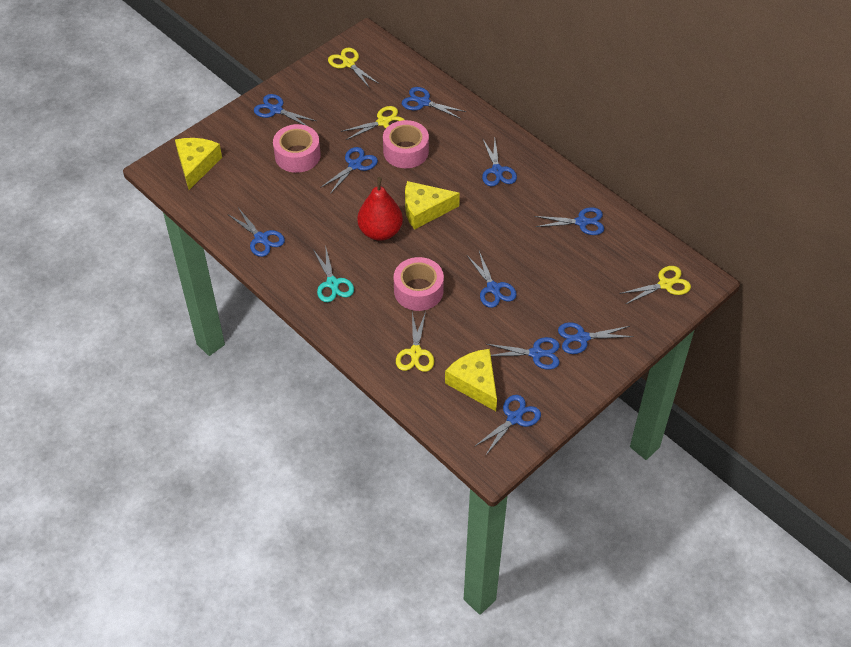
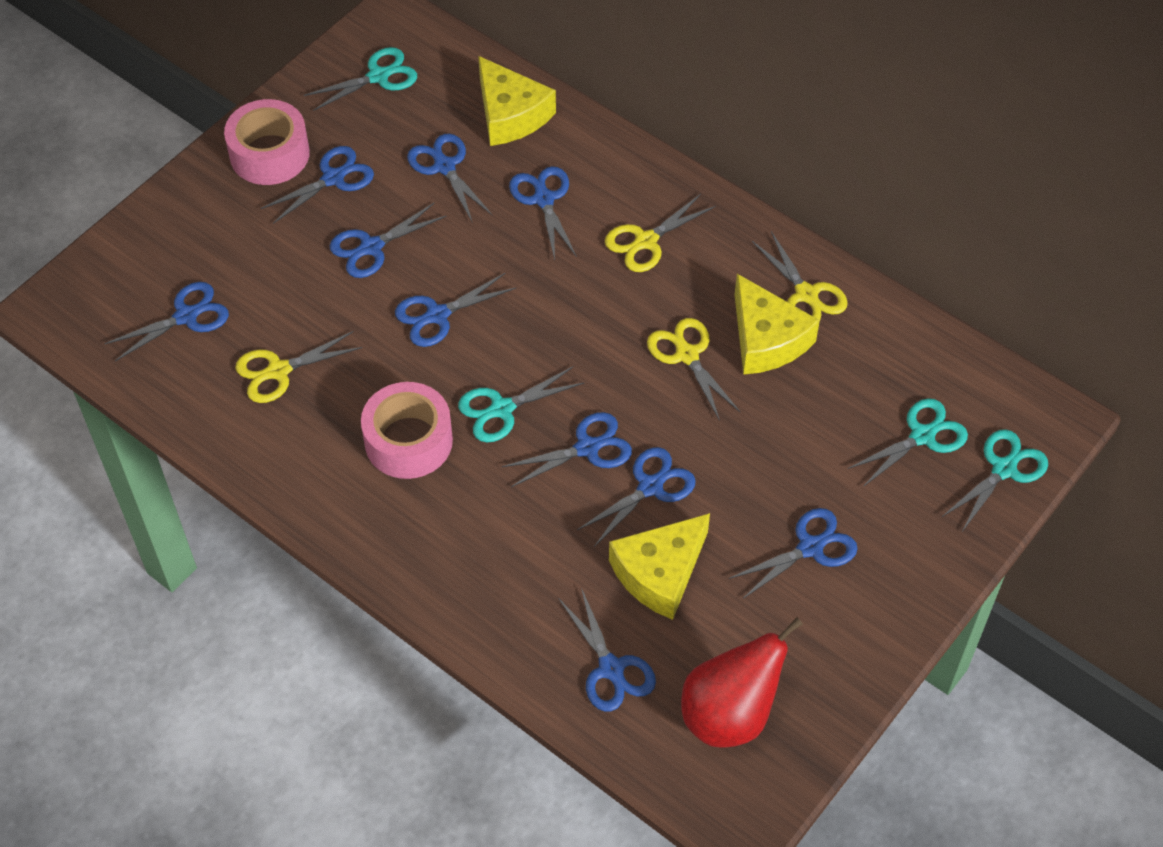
pink tape: [273,124,321,173] [383,120,429,168] [394,257,444,311] = 3 -> [224,99,310,185] [361,382,453,479] = 2
turquoise scissors: [313,245,354,302] = 1 -> [304,47,417,111] [458,366,584,442] [848,398,968,487] [942,429,1048,532] = 4

